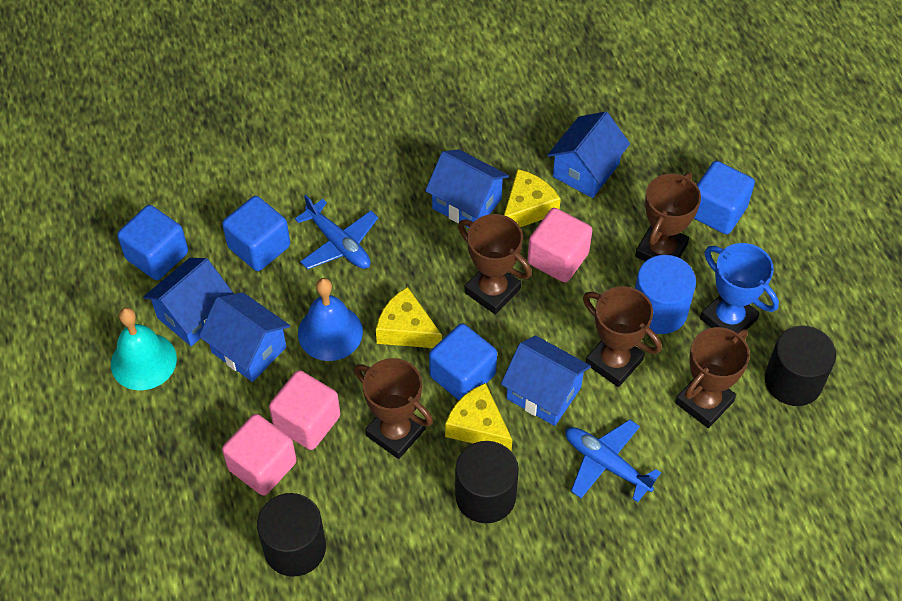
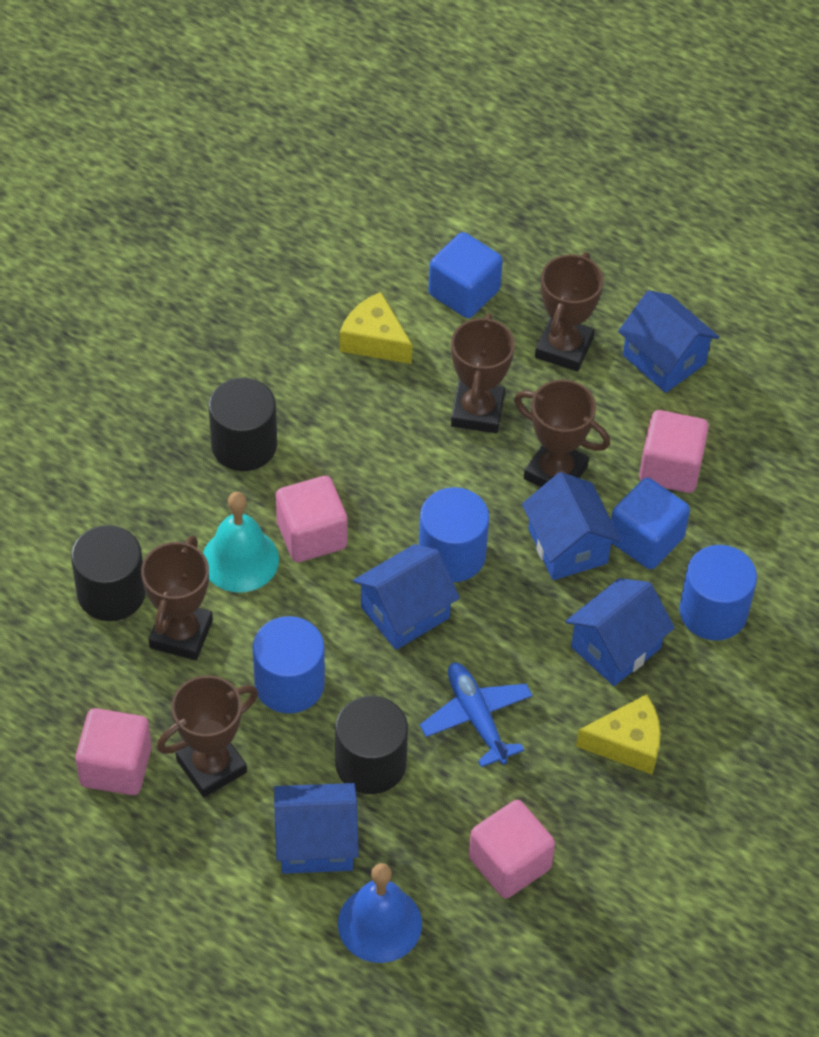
blue cube: [117,205,188,280] [222,196,290,271] [429,324,497,400] [694,161,755,234] = 4 -> [428,232,503,318] [611,478,690,569] = 2
blue cylinder: [635,255,696,334] = 1 -> [253,616,325,714] [419,487,489,582] [679,545,757,641] = 3
blue plane: [295,195,378,270] [565,419,661,502] = 2 -> [420,663,533,767] = 1
blue trophy: [700,243,779,333] = 1 -> none = 0
pink cube: [222,414,297,496] [269,370,340,450] [527,208,592,283] = 3 -> [75,708,152,795] [276,476,347,562] [469,800,555,899] [639,410,709,493] = 4
yellow cheese: [376,287,442,348] [445,383,512,451] [504,169,561,227] = 3 -> [340,292,412,364] [576,694,660,774] = 2

